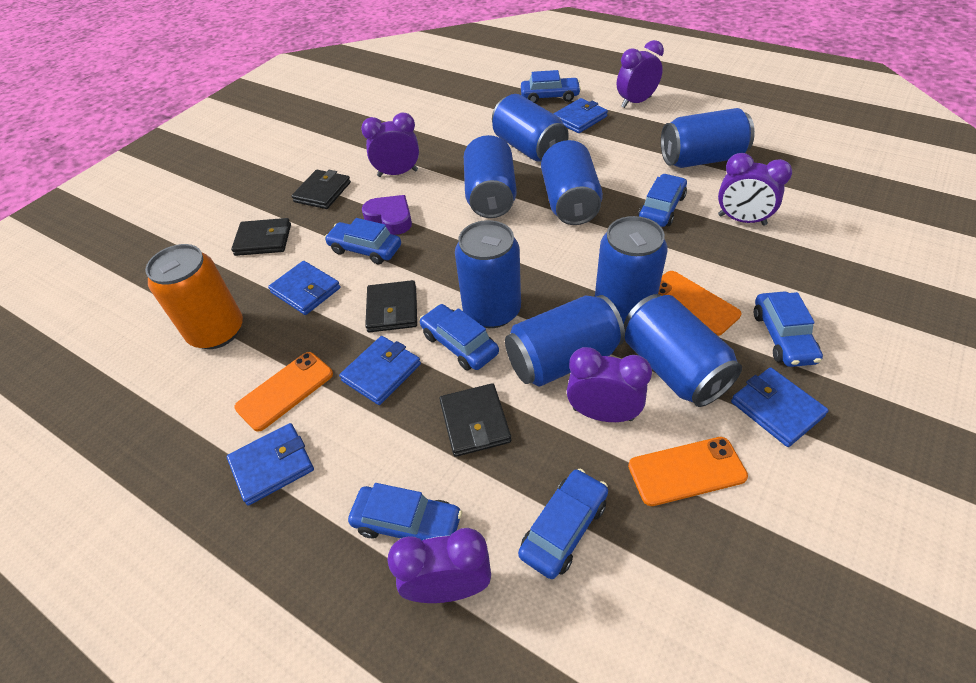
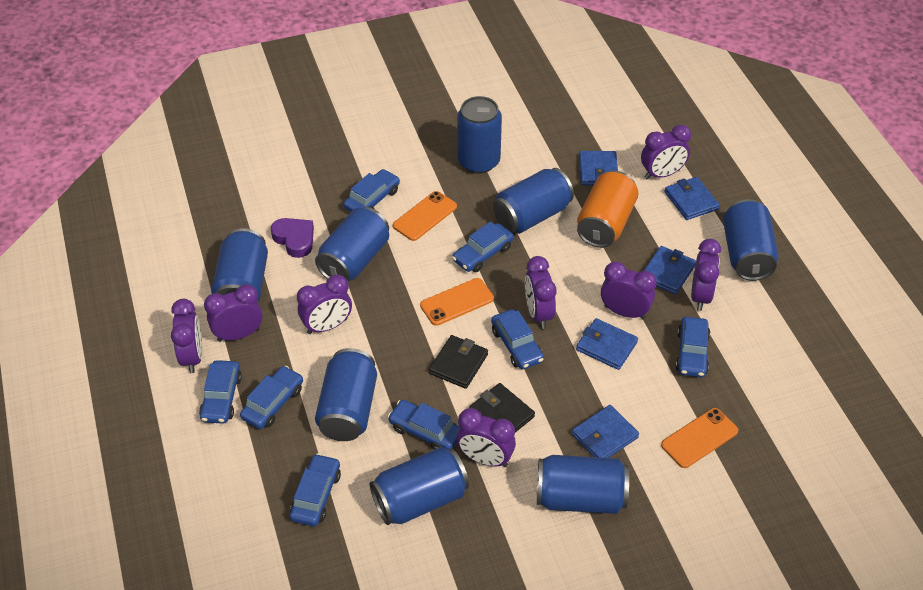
black wallet: [231,218,291,256] [292,170,351,209] [365,280,417,332] [440,383,511,457] = 4 -> [429,335,488,389] [469,383,535,433] = 2
blue car: [324,218,401,264] [348,483,462,541] [419,304,499,370] [518,469,608,579] [521,70,581,103] [638,174,687,227] [754,291,823,367] = 7 -> [199,360,242,424] [240,366,303,429] [290,454,341,526] [343,169,400,212] [388,400,460,450] [452,221,514,272] [491,309,544,370] [675,317,710,377] = 8
purple clock: [361,113,419,177] [387,528,491,603] [567,347,652,422] [617,40,664,108] [718,153,792,226] = 5 -> [171,299,202,373] [204,284,263,342] [297,274,352,334] [457,408,516,467] [525,256,556,329] [601,262,657,319] [641,125,691,179] [691,239,721,311] = 8

